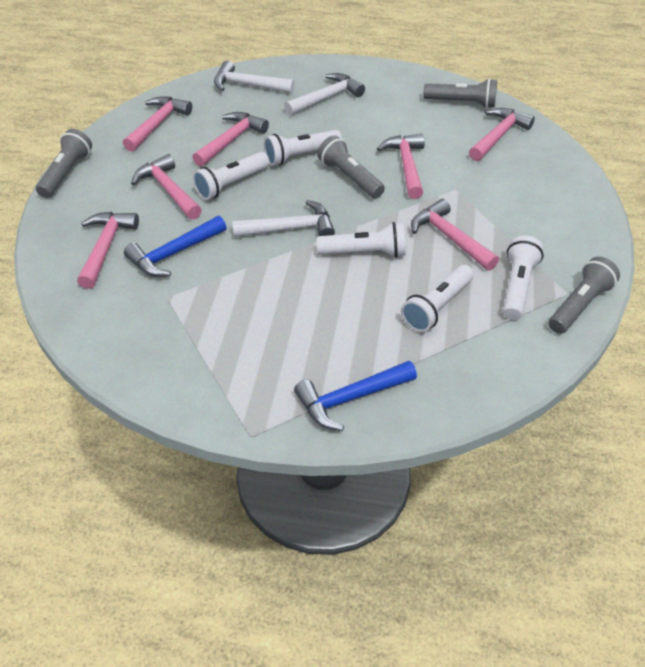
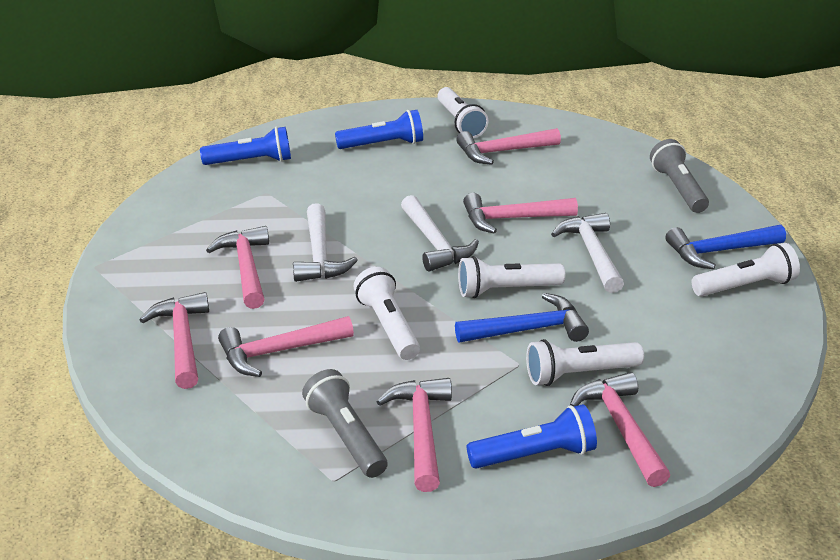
blue flashlight: none = 0 -> [200,127,291,165] [335,110,423,149] [467,404,597,469] = 3
grey flashlight: [36,129,92,198] [317,135,385,198] [423,78,497,108] [549,257,620,334] = 4 -> [302,369,387,478] [650,139,709,213] = 2

